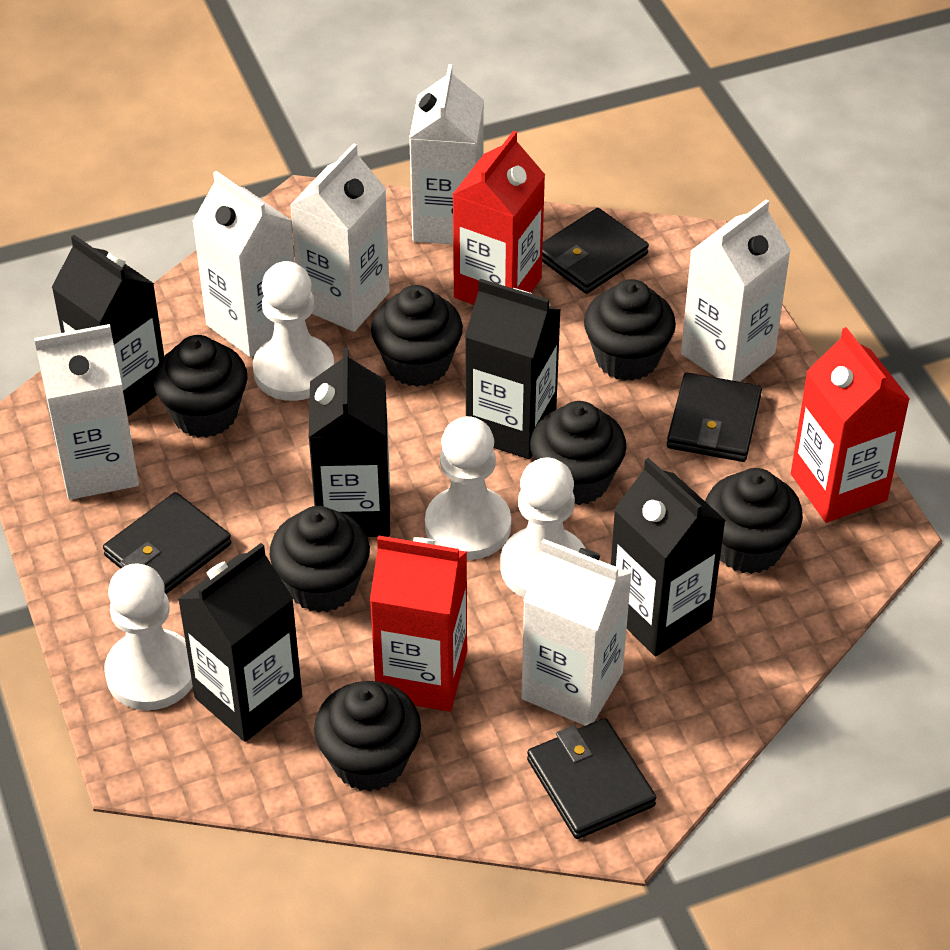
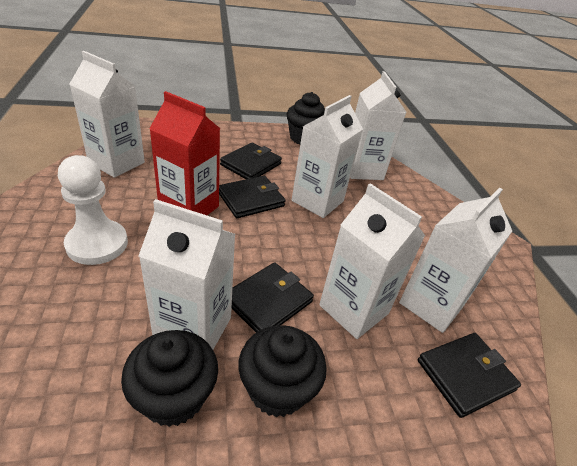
black carton: [51,235,164,416] [178,543,302,742] [309,348,390,537] [465,279,561,459] [611,458,726,656] = 5 -> none = 0
black cupcake: [154,335,248,438] [269,506,370,613] [314,681,421,792] [371,285,463,387] [530,401,626,505] [584,279,676,381] [705,468,803,574] = 7 -> [121,330,218,427] [238,325,327,417] [287,92,325,145] = 3
red carton: [370,535,467,712] [452,131,545,305] [791,327,910,523] = 3 -> [149,91,220,215] = 1
white pawn: [104,563,193,710] [253,261,334,401] [425,416,511,560] [500,458,586,598] = 4 -> [58,155,128,265] = 1

